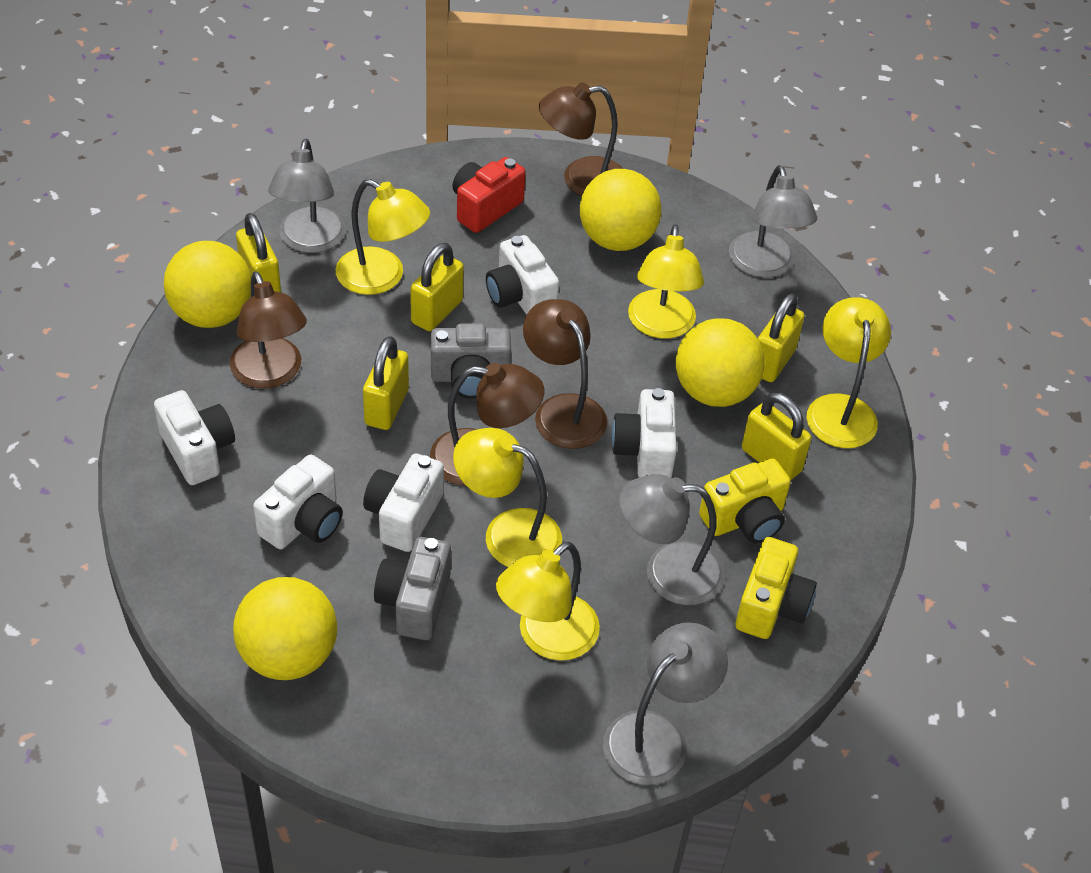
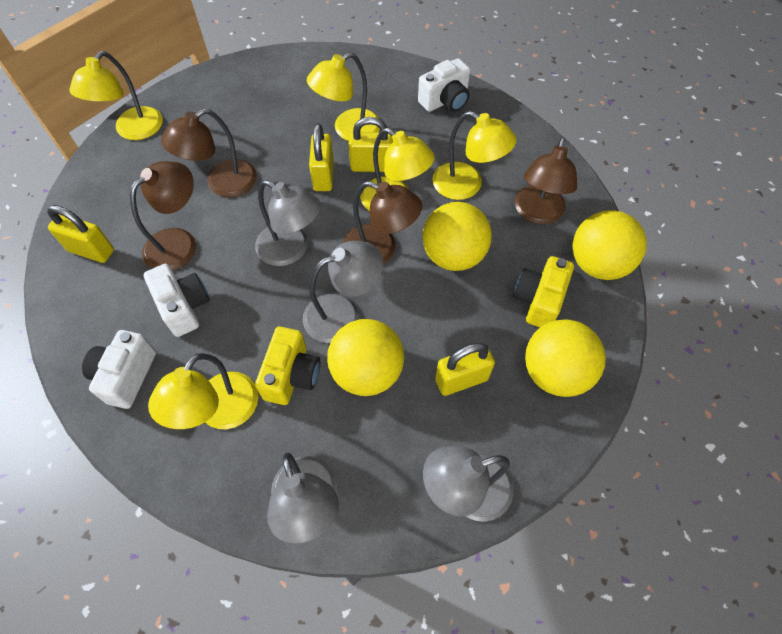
grey camera: [374,537,451,640] [431,323,511,399] = 2 -> none = 0
red camera: [453,157,526,233] = 1 -> none = 0
white camera: [154,390,235,485] [253,454,343,549] [363,453,444,552] [486,235,559,315] [611,388,677,478] = 5 -> [82,330,156,409] [143,264,210,337] [418,58,470,112] = 3
yellow padlock: [236,213,281,292] [363,336,409,430] [410,243,464,331] [742,392,811,481] [758,293,805,382] = 5 -> [47,205,114,263] [309,123,334,191] [348,117,393,172] [435,343,495,396] = 4

